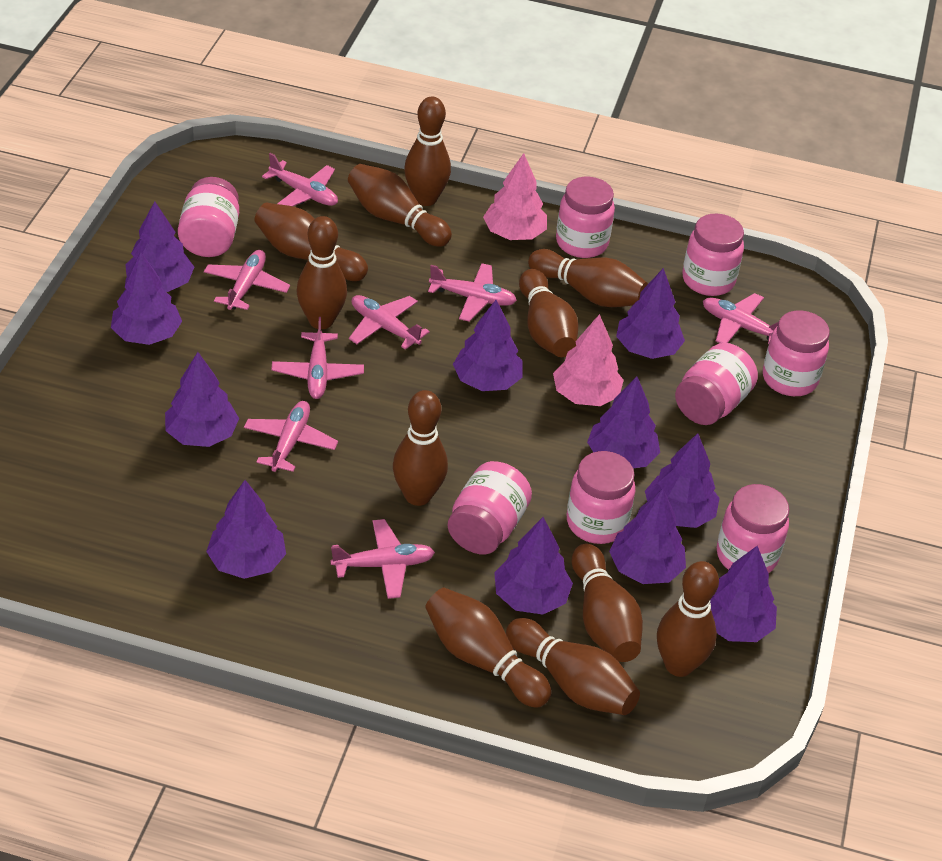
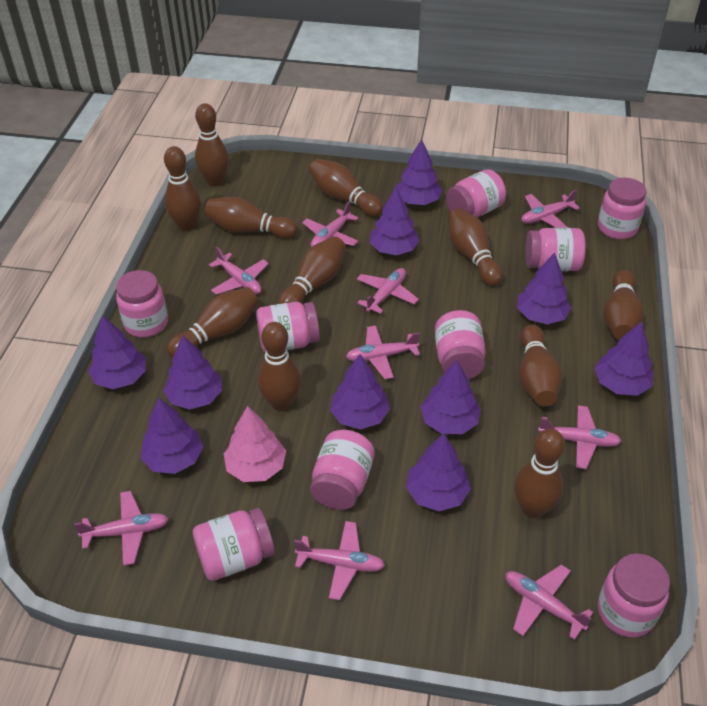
pink jar: [178,177,239,257] [447,461,532,554] [556,177,615,258] [567,451,635,544] [675,343,758,425] [682,214,744,296] [717,484,789,573] [763,311,830,396] = 8 -> [116,270,168,338] [193,508,275,581] [256,302,320,353] [310,430,375,510] [435,310,486,379] [446,169,506,217] [525,228,586,271] [598,178,646,239] [598,553,670,638] = 9
pink plane: [204,250,290,310] [244,401,338,472] [262,153,338,206] [271,317,364,399] [330,519,435,599] [349,295,430,350] [428,263,517,322] [703,293,778,344] = 8 -> [74,491,169,566] [209,246,269,295] [294,521,385,600] [302,201,359,247] [346,326,420,379] [357,268,419,314] [505,565,593,640] [521,190,580,228] [538,405,622,469] = 9
pink tree: [483,153,547,240] [553,314,624,406] = 2 -> [224,406,286,482] = 1
purple tree: [111,252,182,345] [125,201,194,292] [165,352,239,447] [206,480,286,579] [453,300,523,391] [494,517,573,614] [587,376,660,468] [609,489,686,584] [616,268,685,359] [645,433,720,528] [710,546,777,642] = 11 -> [88,315,146,389] [141,397,203,474] [163,335,222,410] [330,354,390,429] [370,187,420,255] [395,139,442,205] [406,433,471,511] [421,360,480,434] [517,253,571,324] [595,322,653,396] = 10

